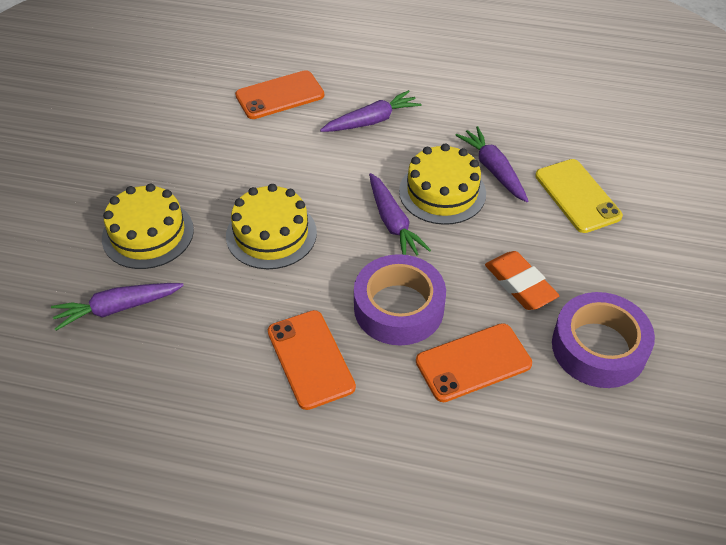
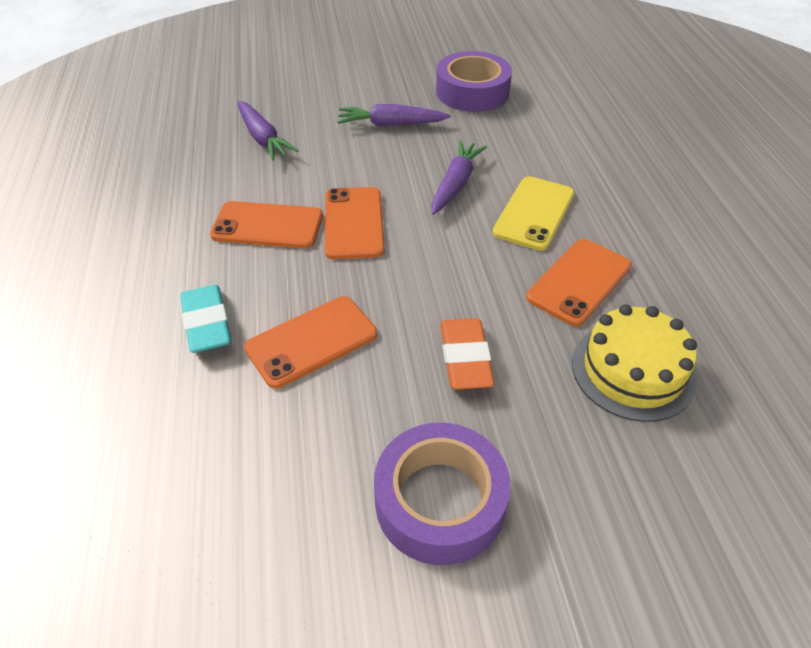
orange phone: [235,70,324,119] [268,310,356,410] [416,323,532,402] = 3 -> [210,201,323,248] [244,296,377,389] [325,187,385,259] [526,239,632,326] = 4
purple carrot: [51,283,184,331] [320,90,421,132] [369,173,431,255] [456,126,528,202] = 4 -> [237,101,299,161] [338,104,451,126] [431,140,487,215] = 3
turquoise eraser: none = 0 -> [180,285,232,353] = 1
yellow cake: [102,184,194,269] [226,184,317,269] [399,144,486,225] = 3 -> [572,304,697,422] = 1

